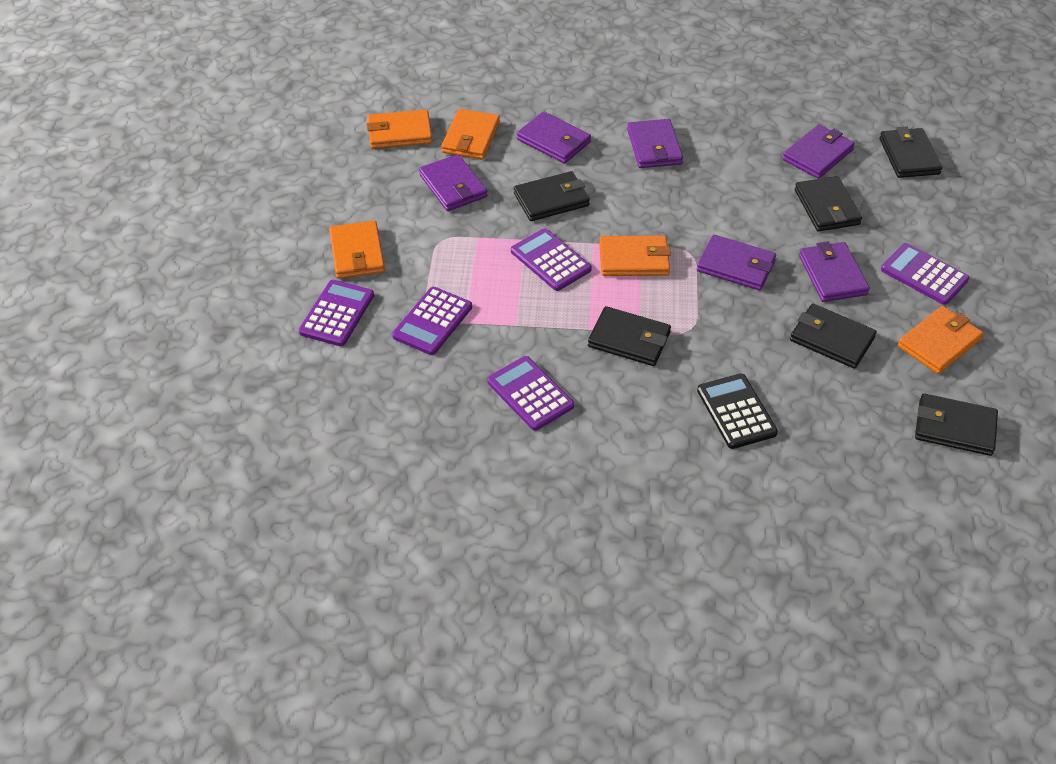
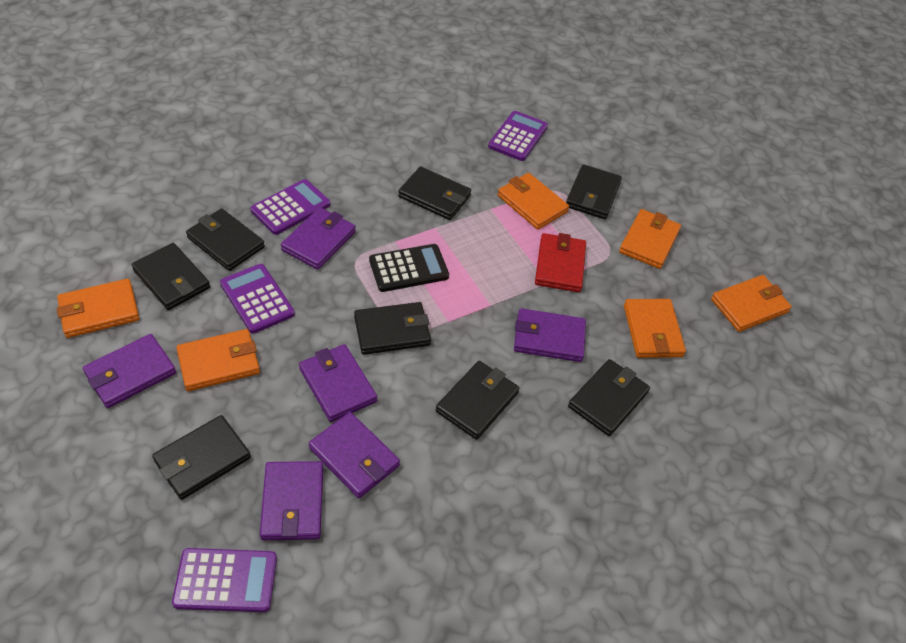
black wallet: [514,171,590,221] [588,306,671,366] [790,304,877,369] [795,176,862,231] [879,126,943,178] [915,393,998,456] = 6 -> [132,243,210,310] [152,415,251,500] [186,209,265,271] [354,302,431,355] [398,167,471,220] [436,361,520,440] [566,164,622,219] [568,359,650,436] = 8
orange wallet: [329,221,385,279] [367,110,432,149] [441,109,500,159] [599,235,671,276] [898,306,983,374] = 5 -> [57,279,139,338] [176,329,260,391] [497,173,569,230] [619,209,681,269] [624,299,686,358] [711,275,792,332] = 6
purple calculator: [299,280,374,346] [392,287,472,355] [487,356,574,431] [511,228,592,291] [881,243,969,305] = 5 -> [172,548,277,612] [220,264,295,334] [250,179,330,235] [488,111,548,161] = 4
red wallet: none = 0 -> [535,233,586,292] = 1

